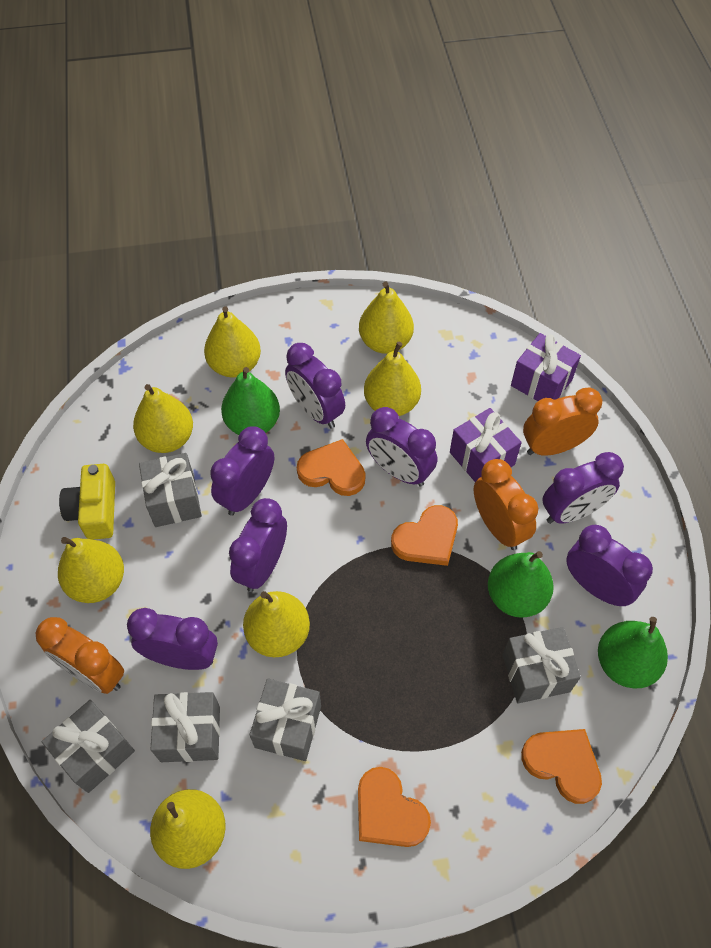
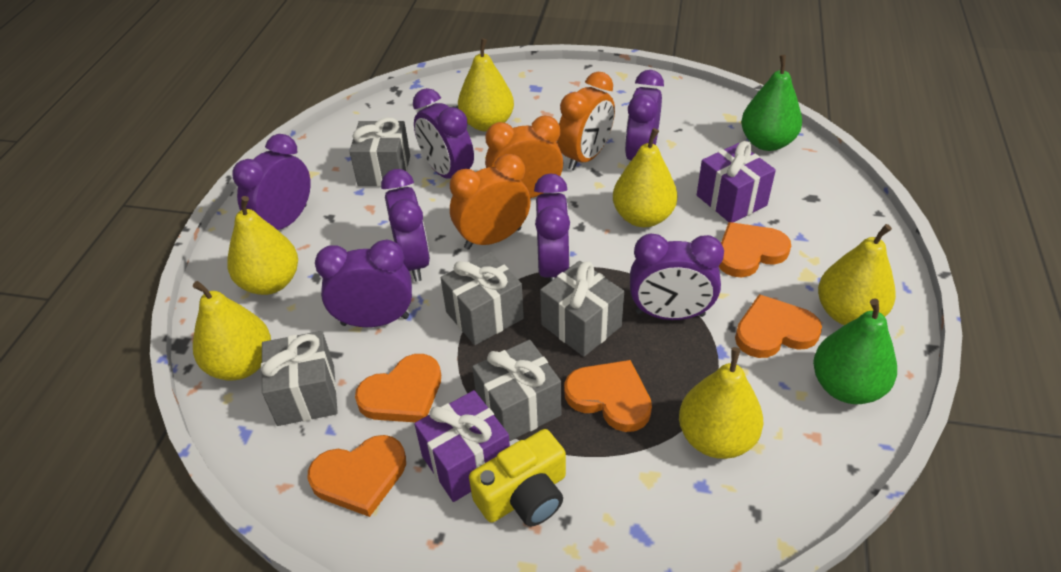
green pear: [221,367,280,435] [488,551,554,618] [598,617,668,688] = 3 -> [741,55,802,151] [813,298,897,404] = 2
orange heart: [297,439,366,496] [358,767,431,847] [391,505,458,566] [521,729,602,804] = 4 -> [308,435,406,517] [355,354,441,422] [564,360,652,432] [719,222,791,277] [735,294,822,358] = 5
yellow pear: [58,537,124,603] [133,384,193,453] [150,789,225,869] [204,306,261,377] [243,591,310,657] [359,281,414,354] [364,342,421,416] = 7 -> [193,281,271,380] [227,196,298,295] [458,38,514,132] [613,128,677,227] [679,347,763,459] [818,224,896,325] = 6

